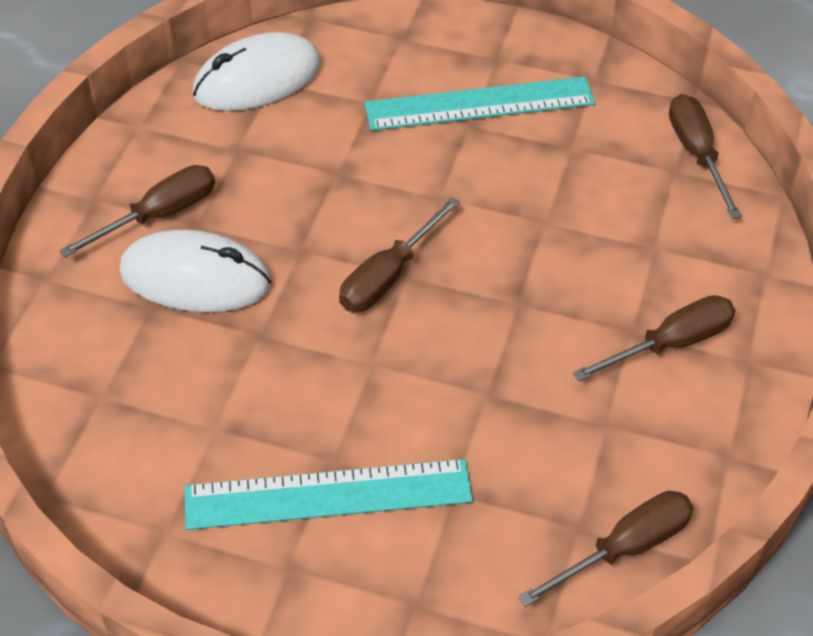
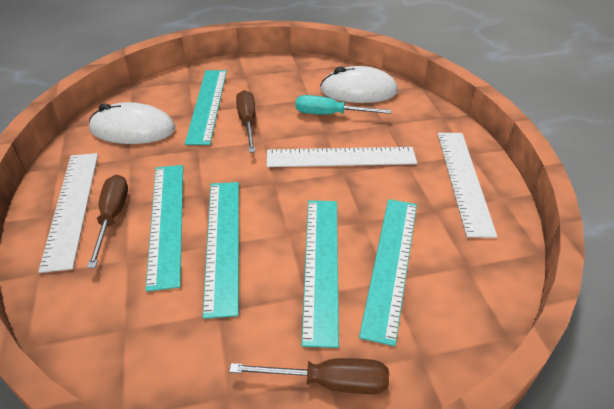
brown screwdriver: [59,165,215,258] [339,197,460,312] [518,491,694,607] [573,295,736,381] [669,94,742,219] = 5 -> [87,175,128,268] [229,358,389,394] [236,90,256,153] = 3
turquoise ruler: [184,459,473,530] [364,77,595,131] = 2 -> [146,165,183,292] [185,70,227,145] [203,182,239,319] [302,200,339,348] [359,199,417,346] = 5
turquoise screwdriver: none = 0 -> [296,95,391,115] = 1
white ruler: none = 0 -> [38,153,98,273] [267,147,417,167] [438,133,497,238] = 3

